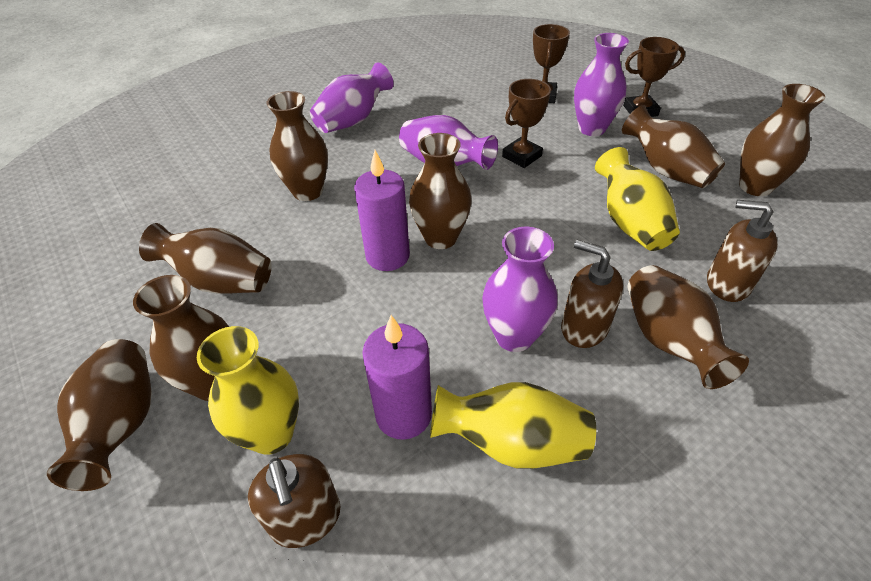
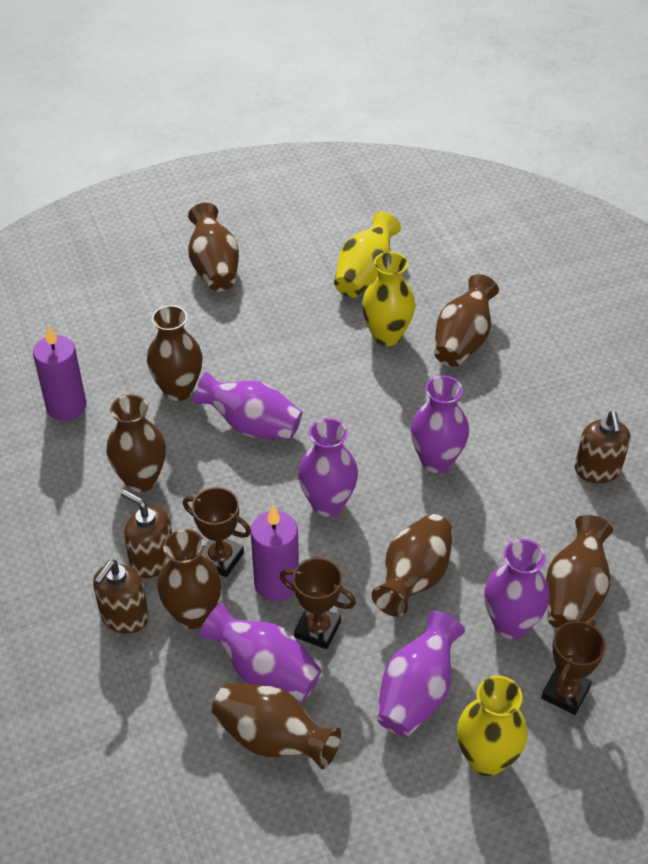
purple vase: [310,62,394,133] [399,115,498,170] [482,227,558,352] [574,33,629,136] = 4 -> [193,372,302,440] [200,603,322,702] [298,418,358,517] [376,611,465,737] [411,376,469,473] [484,539,549,639] = 6

